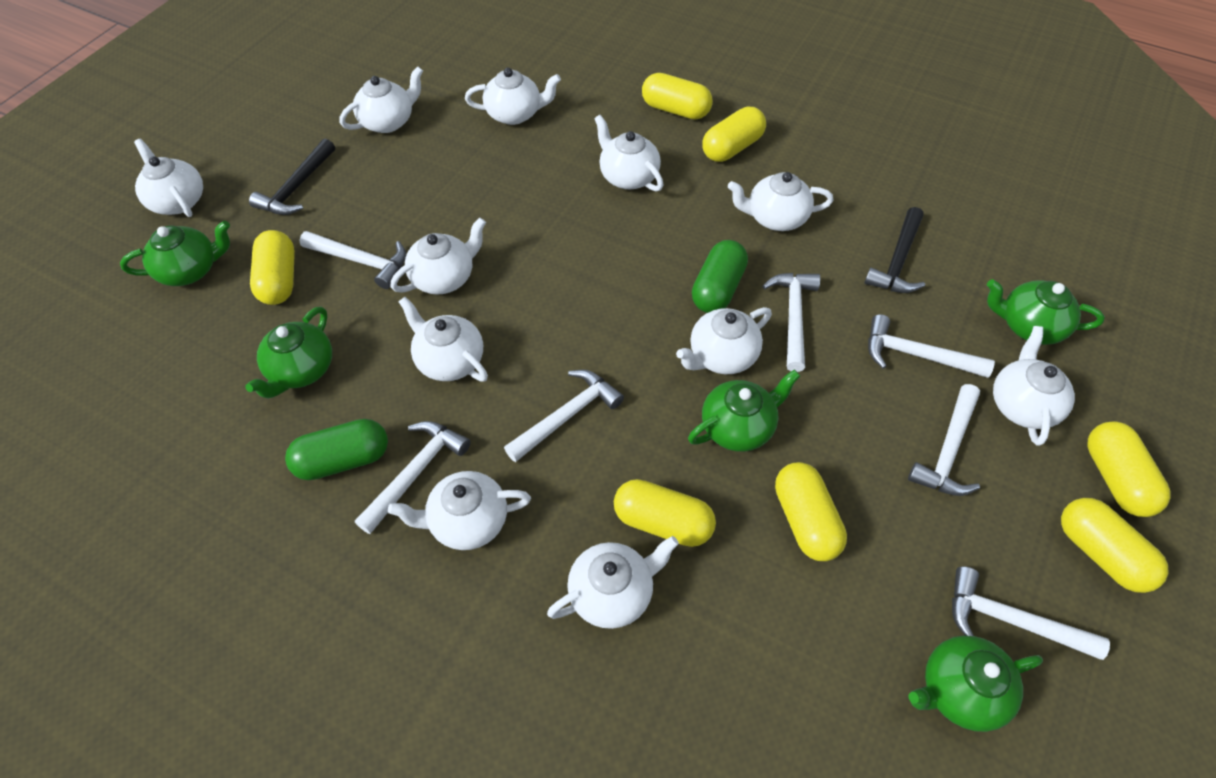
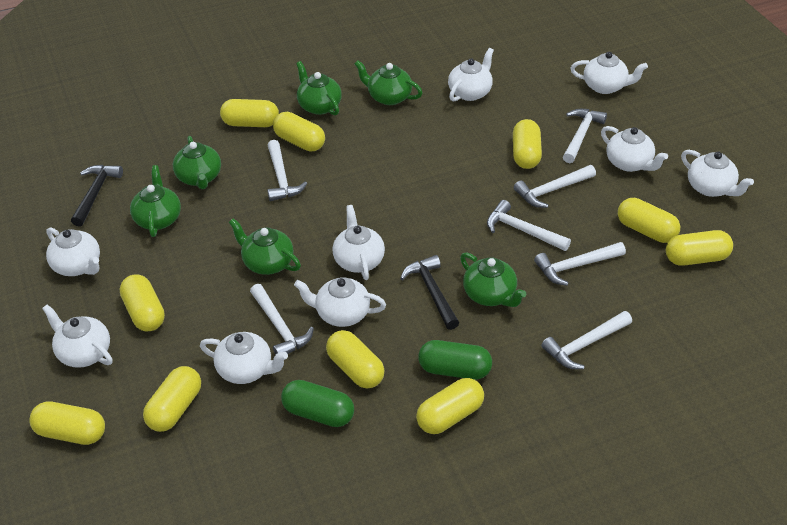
green teapot: [120,221,230,286] [245,306,332,399] [688,369,800,452] [909,635,1043,732] [987,279,1105,345] = 5 -> [130,165,181,237] [173,136,221,189] [229,218,301,275] [296,61,342,115] [355,60,422,105] [460,253,526,307] = 6
white teapot: [134,139,203,217] [340,66,423,133] [388,471,531,550] [390,218,486,295] [399,297,488,382] [465,68,561,125] [547,536,679,629] [594,115,663,191] [676,307,772,374] [728,172,834,231] [993,326,1075,446] = 11 -> [42,304,112,368] [46,227,100,276] [200,332,288,384] [294,277,386,327] [332,205,385,280] [448,48,494,102] [570,52,648,94] [601,126,668,172] [681,150,754,197] = 9
yellow capsule: [250,230,295,305] [614,479,716,547] [642,73,713,120] [702,106,766,162] [775,462,847,561] [1061,498,1169,593] [1088,421,1171,517] = 7 -> [29,401,105,445] [120,274,165,331] [143,366,201,432] [220,99,279,127] [273,112,325,152] [326,330,385,389] [416,378,484,434] [513,119,542,169] [618,198,680,243] [666,230,733,266] = 10

